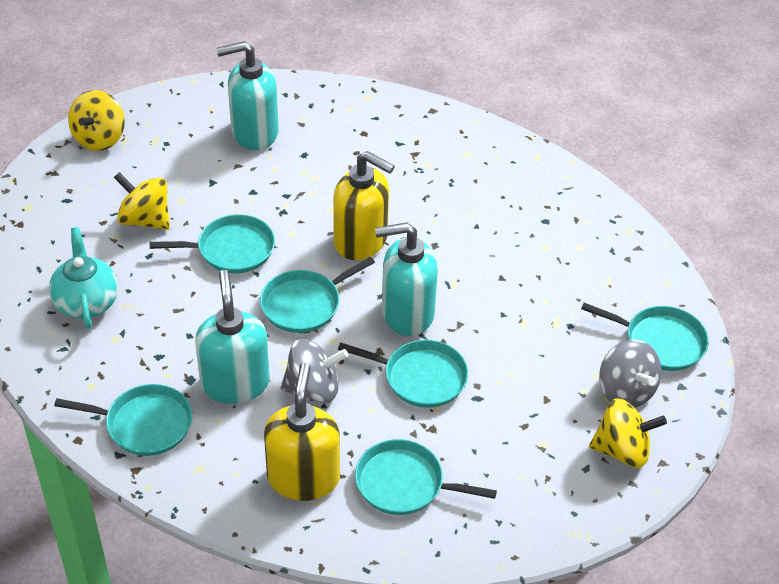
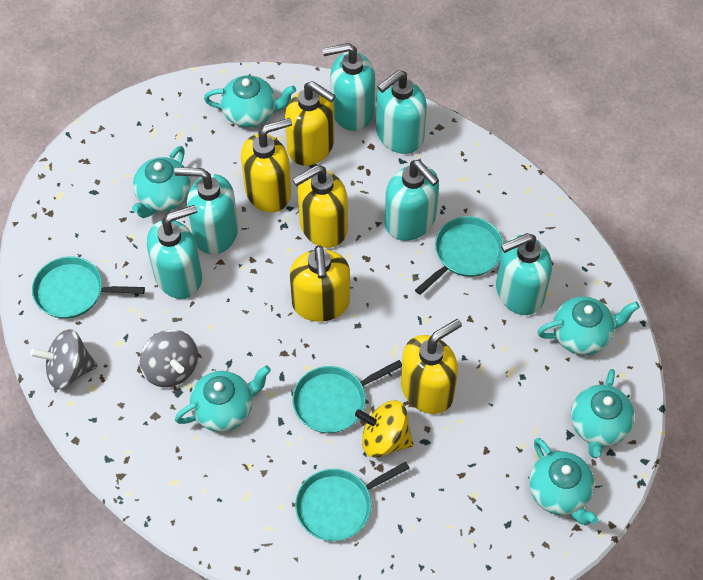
turquoise pan: [54,384,192,456] [150,214,275,273] [260,257,375,333] [338,340,468,408] [355,439,497,515] [581,303,709,371] = 6 -> [32,256,145,319] [292,360,402,433] [295,462,410,541] [415,216,504,295] = 4
turquoise soap dispenser: [195,270,270,404] [216,41,279,150] [375,223,438,336] = 3 -> [147,205,202,299] [174,167,238,255] [322,43,375,131] [376,70,427,154] [385,160,439,241] [496,233,552,315] = 6
turquoise teapot: [49,227,118,329] = 1 -> [132,146,191,218] [175,365,271,432] [204,75,296,127] [529,438,599,525] [537,296,640,355] [571,369,635,458] = 6
yellow soap dispenser: [264,363,340,501] [333,151,395,260] = 2 -> [241,118,292,213] [285,81,336,166] [290,245,350,322] [292,165,348,248] [401,319,462,414] = 5
yellow spinning top: [68,90,125,151] [114,172,170,230] [589,399,667,468] = 3 -> [355,400,413,458] = 1

